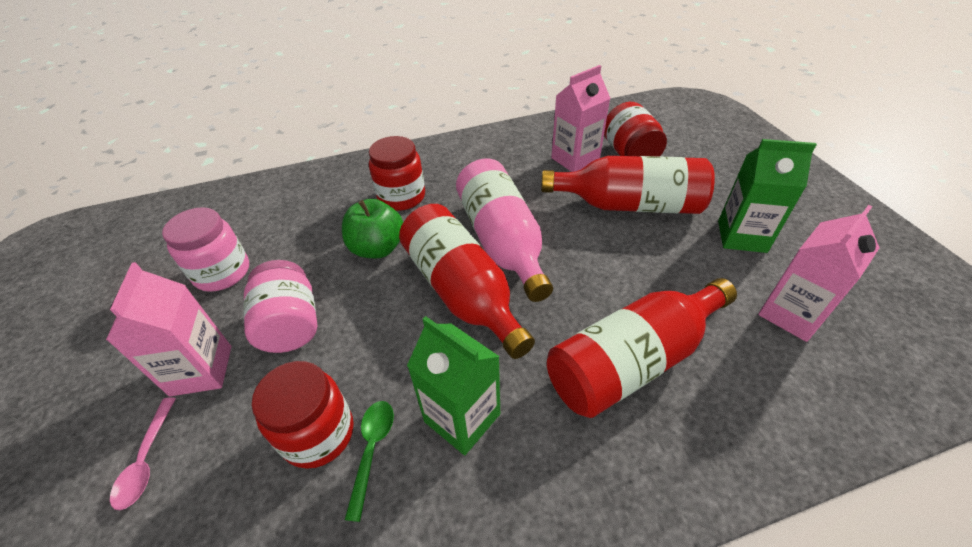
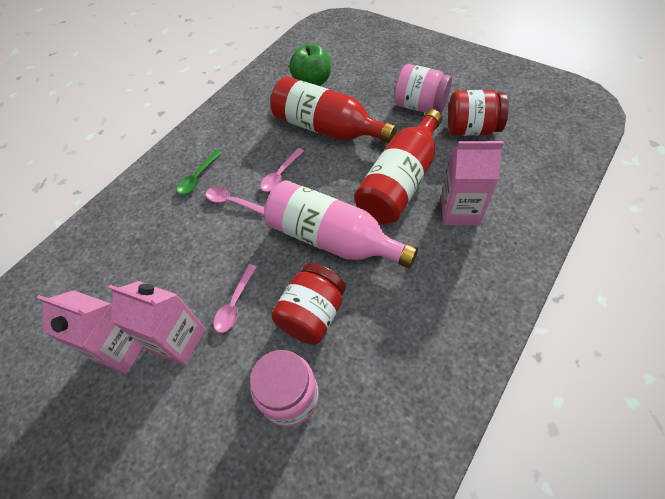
green carton: [407,316,500,455] [718,139,817,253] = 2 -> none = 0
pink spoon: [110,397,176,510] = 1 -> [206,187,265,215] [213,264,257,333] [260,148,304,192] = 3
red bottle: [399,204,535,359] [541,156,715,214] [547,278,737,418] = 3 -> [270,76,397,144] [354,109,442,224] = 2
red jar: [252,361,354,469] [369,136,425,211] [604,102,667,157] = 3 -> [271,263,346,344] [448,90,509,136] = 2

